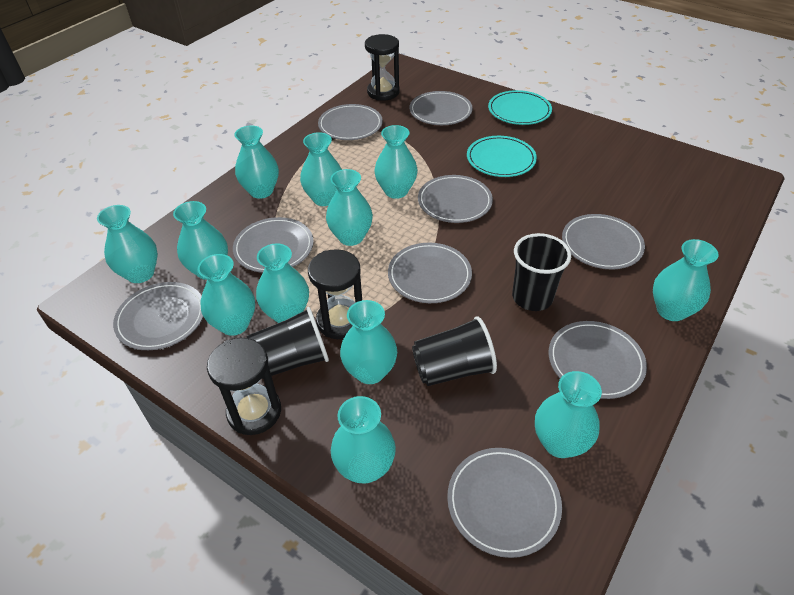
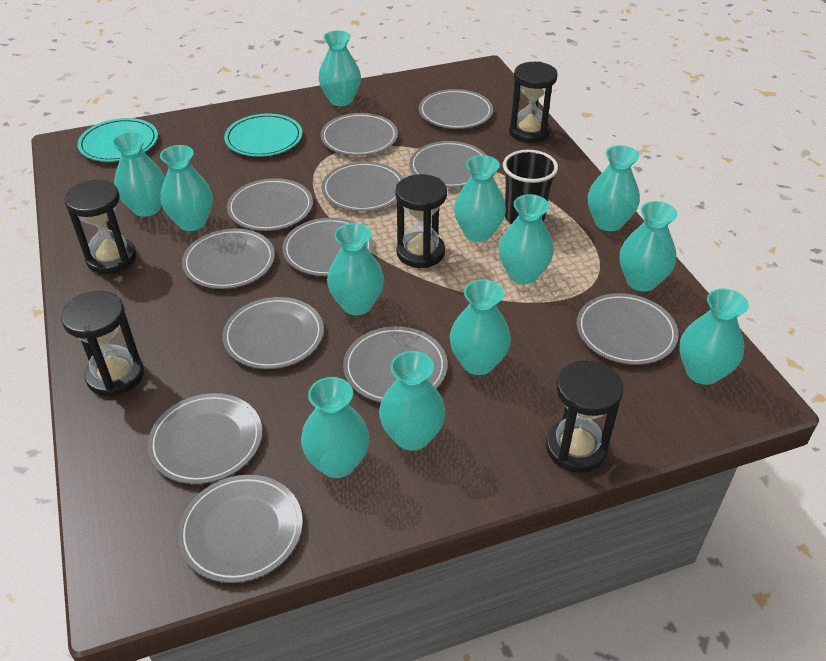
black cup: [247,307,329,379] [412,316,497,386] [512,233,571,311] = 3 -> [503,150,558,224] = 1
black hourglass: [207,338,281,435] [308,249,362,339] [365,34,400,101] = 3 -> [61,291,144,397] [64,179,137,274] [395,174,447,268] [509,61,558,143] [546,361,624,473] = 5
grey plate: [113,282,203,350] [233,217,314,273] [318,104,383,140] [388,243,472,303] [409,91,473,125] [418,175,493,223] [447,448,562,558] [548,321,647,399] [562,214,645,270] = 9 -> [148,393,262,484] [178,475,303,583] [182,229,275,289] [222,297,324,369] [227,178,313,231] [282,218,373,276] [321,113,398,156] [321,162,403,211] [343,326,448,403] [409,141,486,188] [419,89,493,129] [577,293,678,365] = 12

